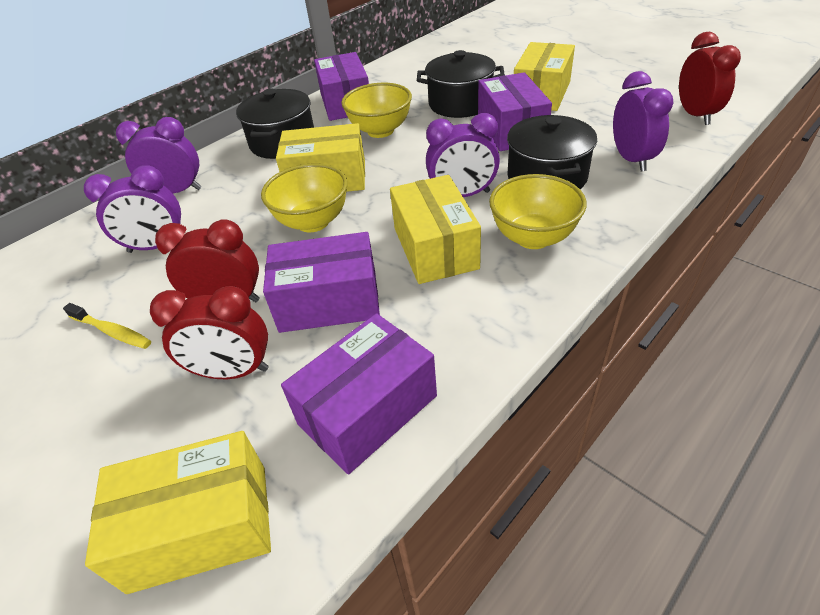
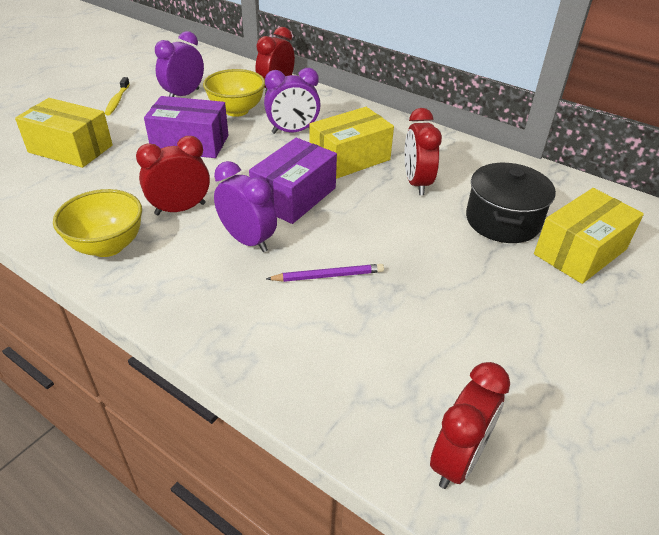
black pot: [236,89,314,159] [417,50,505,118] [507,115,597,189] = 3 -> [466,163,556,243] = 1
purple box: [263,232,380,333] [281,313,437,474] [314,52,369,121] [478,72,552,151] = 4 -> [144,96,229,158] [249,138,337,224] = 2
purple clock: [84,165,181,253] [116,117,201,193] [426,113,500,197] [613,71,674,172] = 4 -> [155,31,204,97] [214,161,277,252] [264,68,321,134] = 3
purple pencil: none = 0 -> [266,264,384,282] = 1
red clock: [150,286,269,379] [155,219,260,302] [679,32,741,125] = 3 -> [136,136,210,215] [256,27,295,94] [404,108,442,195] [430,362,510,489] = 4
yellow bowl: [261,163,348,232] [341,83,412,138] [489,174,587,249] = 3 -> [53,189,142,257] [203,69,265,117] = 2
yellow box: [85,431,271,594] [276,123,365,192] [390,175,481,284] [514,42,575,111] = 4 -> [15,98,113,168] [309,107,394,179] [534,188,644,284] = 3

